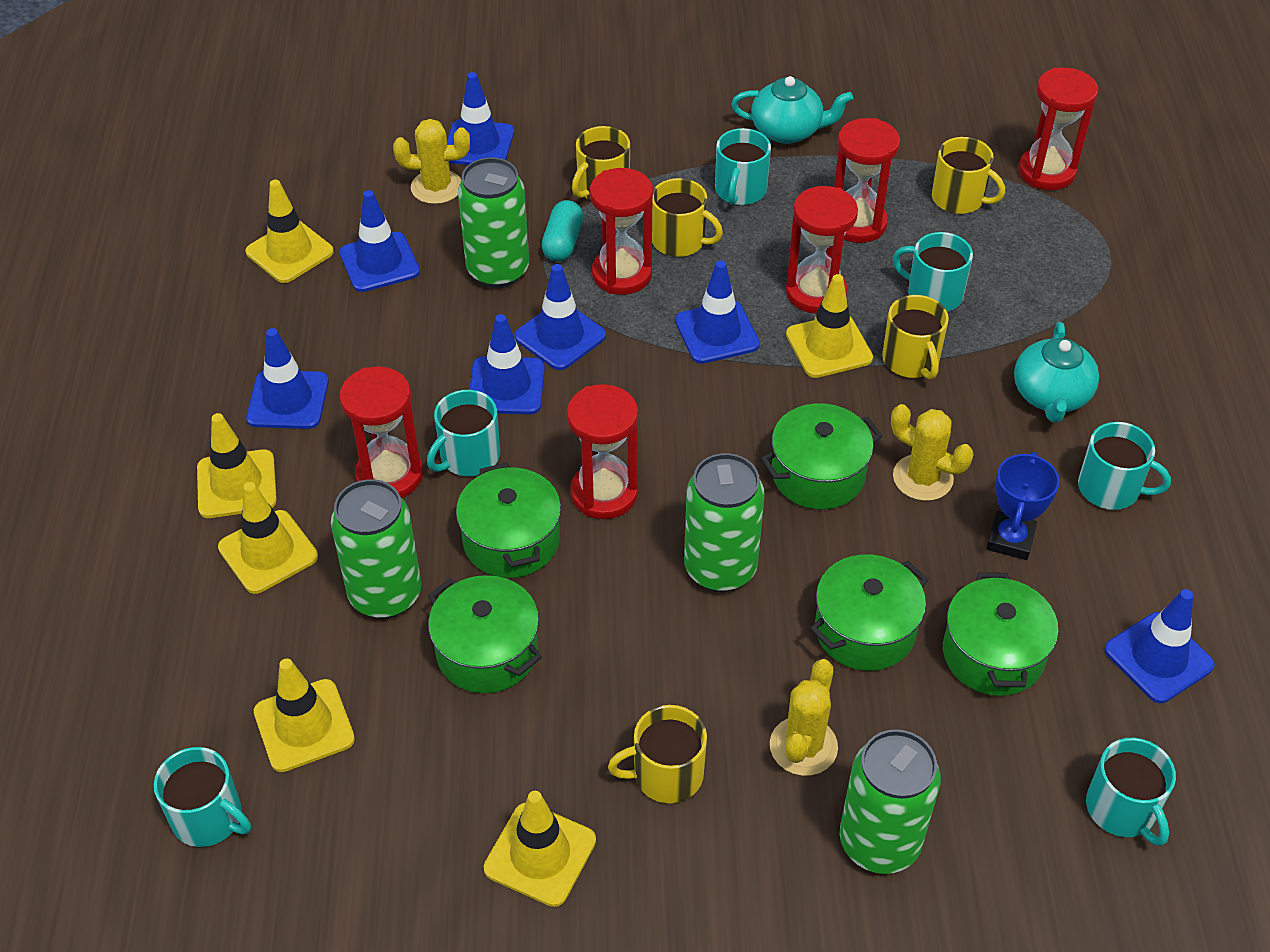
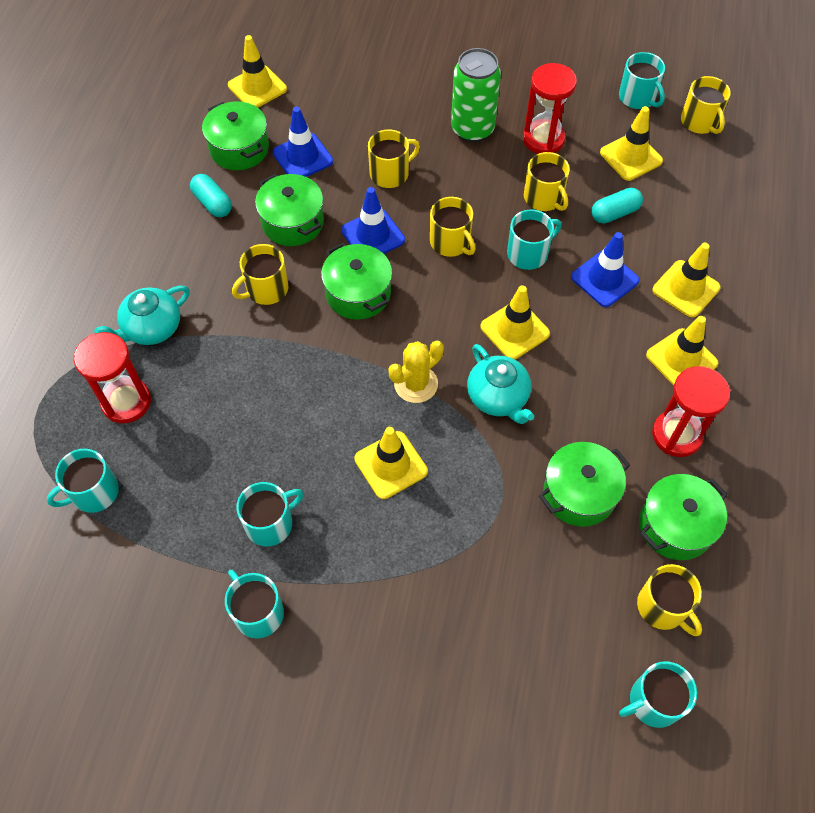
blue traffic cone: [246,328,329,429] [340,190,420,292] [447,72,514,165] [469,314,545,414] [514,264,606,370] [675,261,760,364] [1104,589,1215,703] = 7 -> [273,107,333,177] [341,187,405,254] [571,232,640,307] = 3
blue trophy: [986,452,1060,560] = 1 -> none = 0
green can: [331,479,421,619] [458,158,529,288] [684,453,765,592] [840,729,941,874] = 4 -> [451,48,501,143] = 1
red hourglass: [339,367,423,498] [567,384,638,519] [590,168,653,295] [786,186,858,313] [834,118,900,243] [1018,68,1098,190] = 6 -> [74,332,151,423] [523,63,577,154] [652,366,730,457] = 3
turquoise capsule: [541,200,583,261] = 1 -> [190,174,232,217] [591,188,643,224] = 2
yellow cactus: [393,119,470,204] [770,659,838,776] [891,404,974,501] = 3 -> [389,340,444,403] = 1
yellow mug: [572,126,630,200] [608,705,707,803] [652,178,723,257] [882,295,949,380] [932,137,1005,214] = 5 -> [232,244,288,305] [368,129,420,188] [430,197,476,257] [524,152,570,211] [637,564,702,636] [681,76,731,134] = 6

